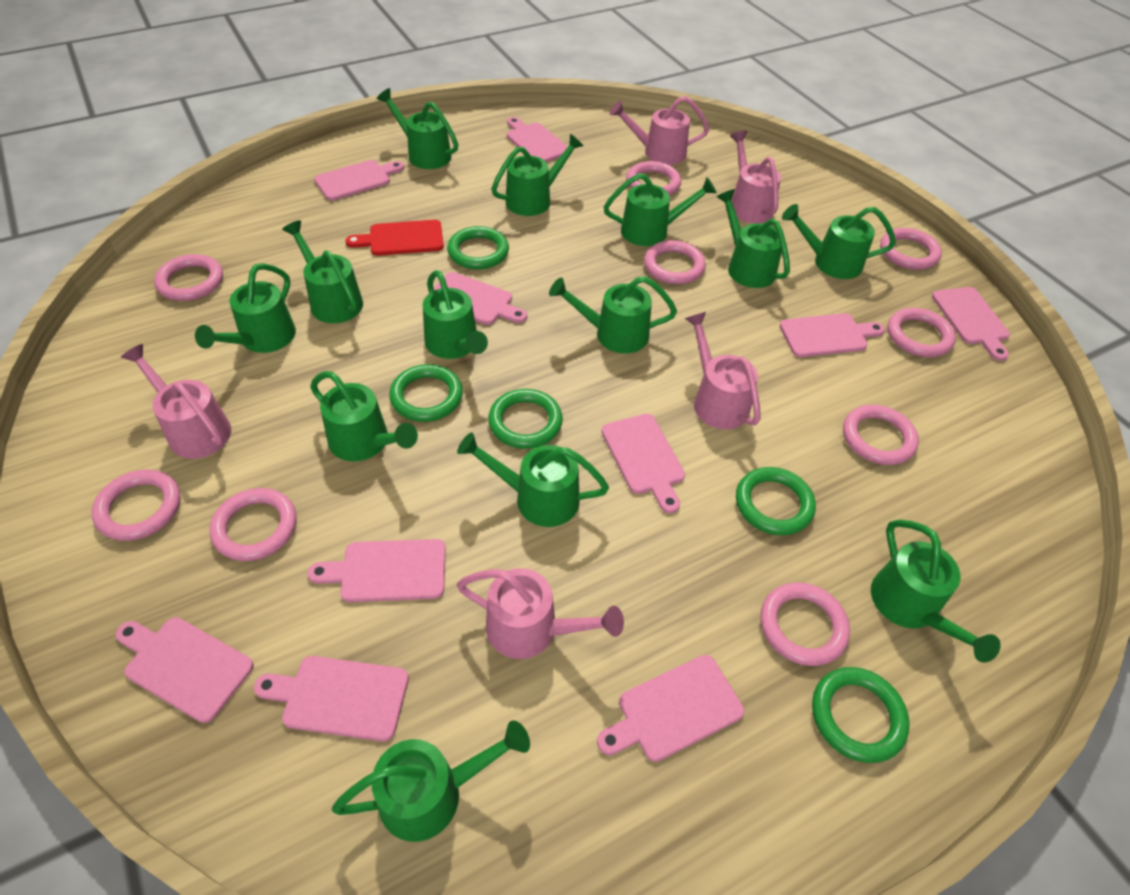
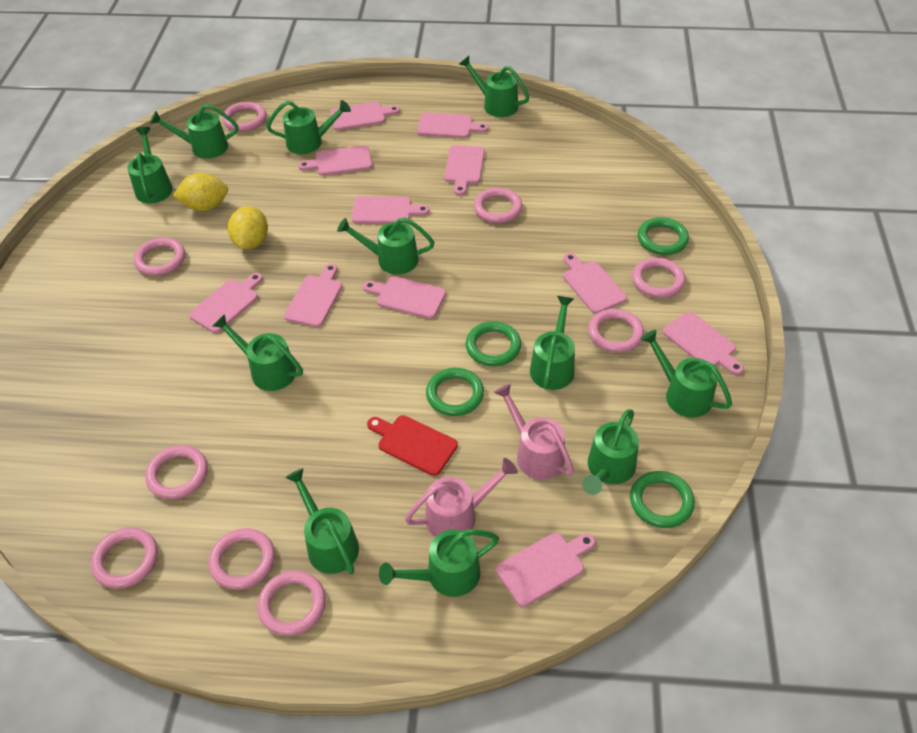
green ring: [389,364,463,422] [447,226,509,270] [488,389,563,449] [736,467,816,535] [812,667,910,763] = 5 -> [426,368,484,416] [466,321,521,366] [630,471,695,528] [638,217,689,255] = 4
green watering can: [195,263,296,353] [282,220,363,323] [310,371,418,461] [332,720,530,842] [377,88,458,169] [423,270,488,359] [457,433,609,527] [491,134,584,216] [549,276,677,353] [604,173,717,246] [716,189,790,288] [782,204,896,279] [871,520,1001,663] = 13 -> [127,127,173,204] [150,104,239,159] [213,314,303,391] [266,100,351,154] [285,468,359,574] [337,217,435,275] [379,529,499,597] [459,56,529,117] [530,296,575,390] [582,409,639,495] [641,330,732,417] = 11
pink cutting board: [115,617,254,723] [254,656,409,742] [308,539,446,602] [314,160,404,201] [434,272,527,325] [507,117,568,162] [597,655,744,762] [602,414,685,513] [780,313,885,357] [932,287,1010,361] = 10 -> [189,273,263,333] [284,264,342,327] [298,145,372,176] [330,102,400,130] [352,196,430,224] [363,276,446,319] [417,112,489,138] [444,145,485,195] [496,533,595,607] [563,253,627,314] [663,312,744,375] = 11
pink watering can: [121,344,231,459] [457,568,624,659] [610,96,709,165] [685,312,761,429] [730,131,781,223] = 5 -> [405,458,518,537] [494,384,574,480] = 2
yellow lemon: none = 0 -> [173,173,228,211] [228,206,268,250] = 2

